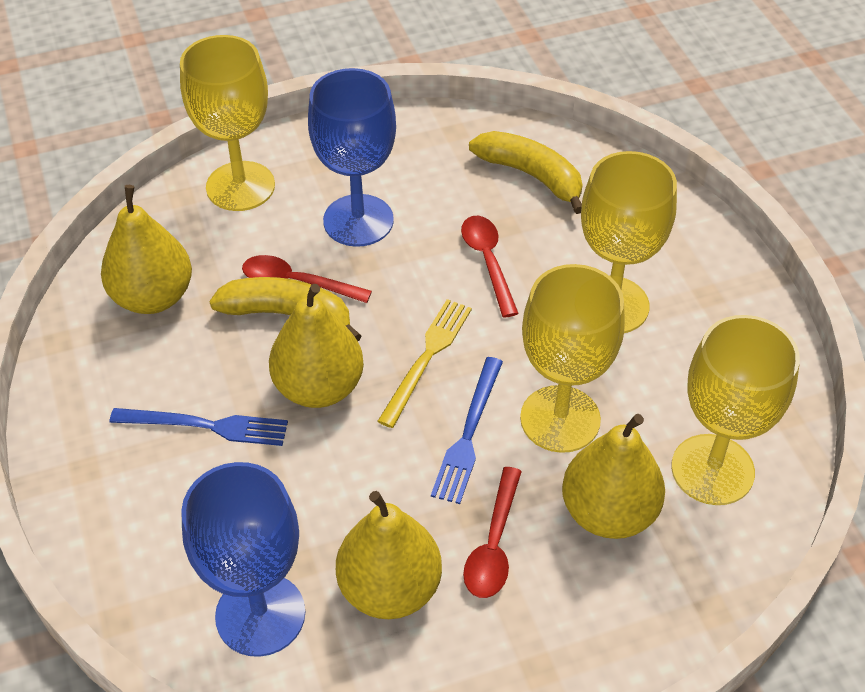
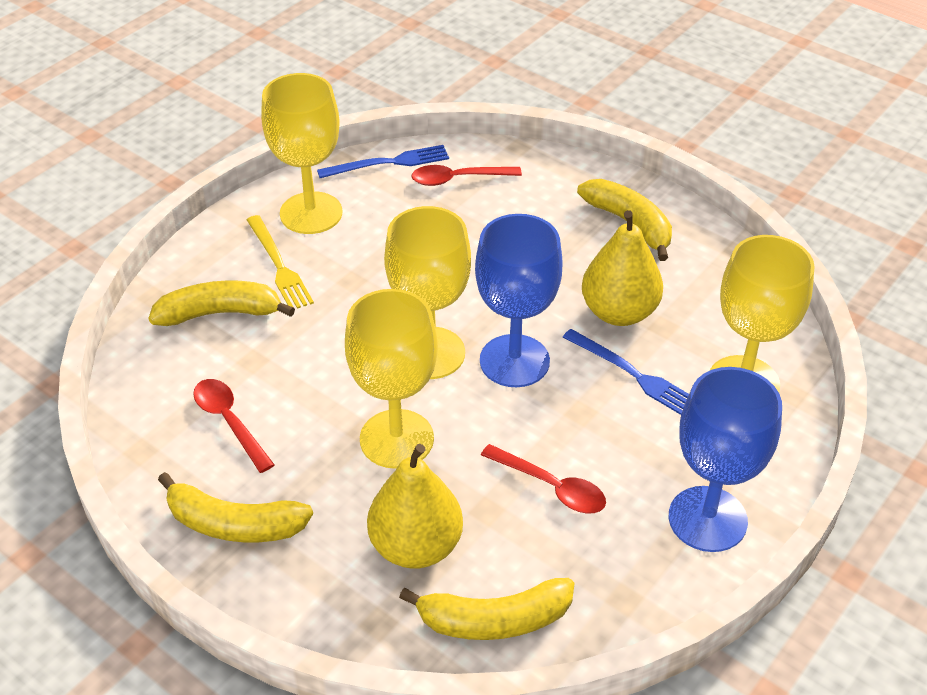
yellow banana: [209,277,361,341] [469,131,583,214] = 2 -> [148,280,295,326] [158,472,313,542] [399,578,575,640] [577,179,672,261] = 4
yellow pear: [101,185,192,314] [269,284,364,408] [336,491,442,619] [562,414,665,539] = 4 -> [367,444,463,569] [582,210,663,326] = 2

